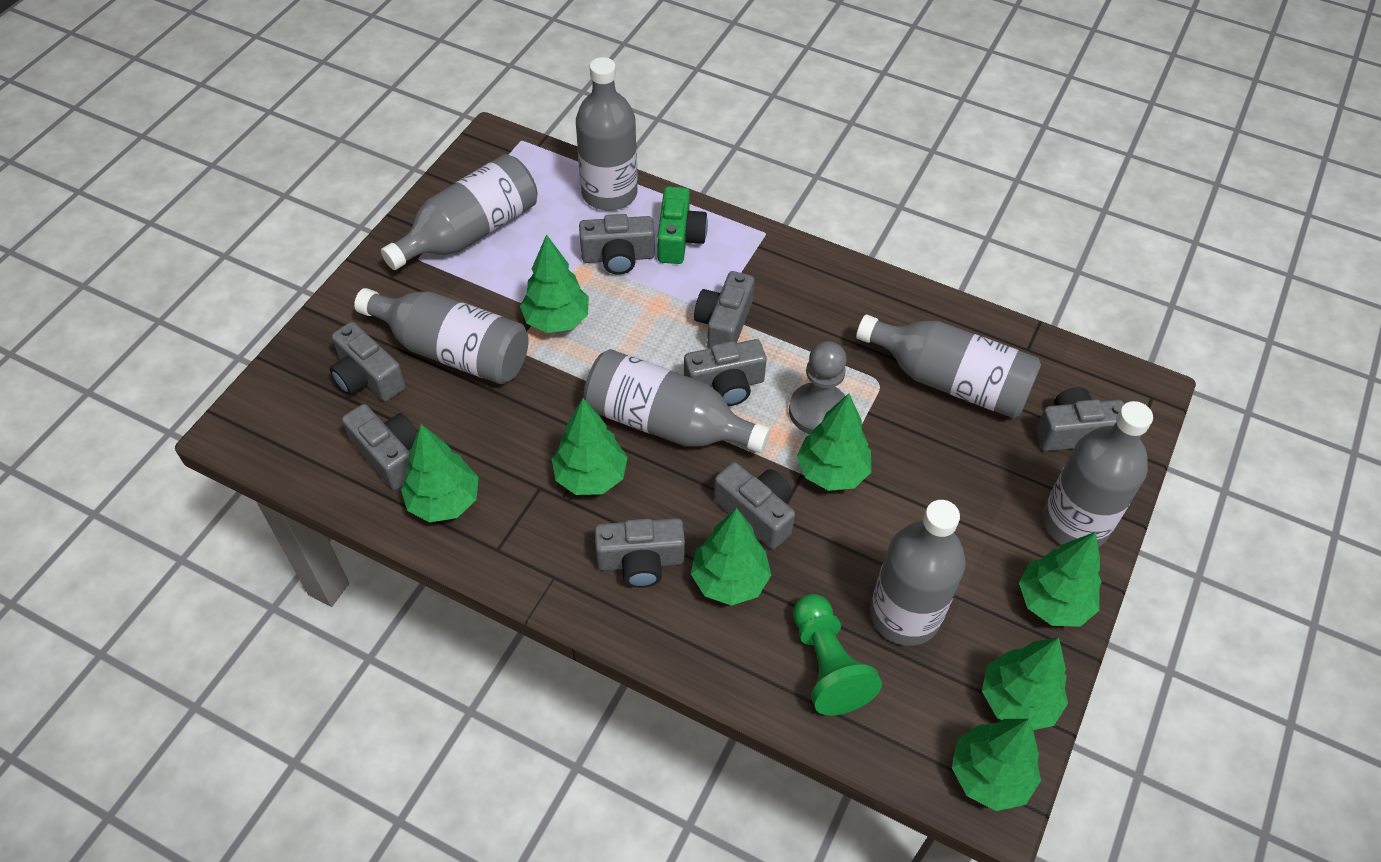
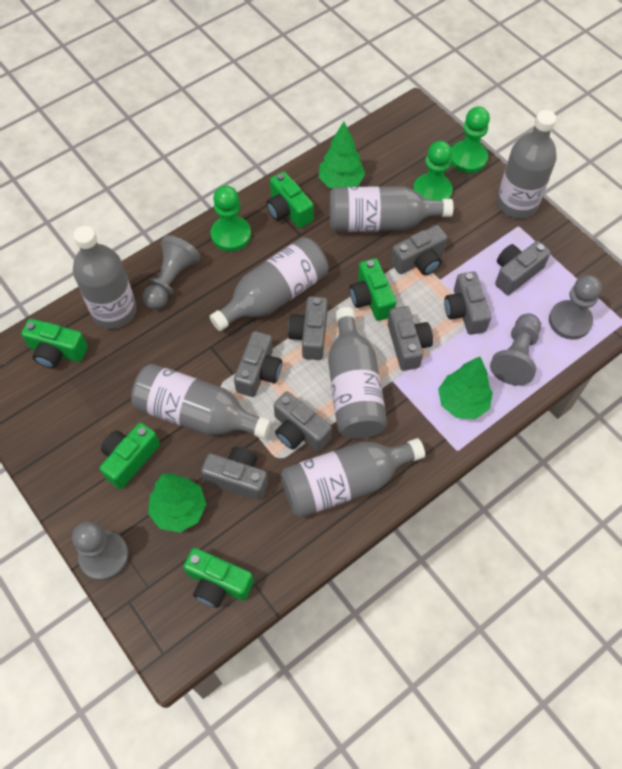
green camera: [657,186,708,264] = 1 -> [21,319,88,368] [100,423,160,489] [183,548,254,608] [266,171,314,228] [350,258,396,321] = 5
green pawn: [793,594,882,716] = 1 -> [211,185,251,251] [413,141,453,200] [451,106,490,173] = 3
green tree: [401,424,479,522] [520,234,589,333] [552,398,628,495] [691,508,771,606] [797,393,871,491] [952,719,1041,811] [982,637,1068,730] [1019,532,1102,627] = 8 -> [148,474,206,532] [319,122,365,188] [438,357,493,419] = 3
grey pawn: [789,341,847,435] = 1 -> [72,521,129,581] [142,235,201,309] [490,313,541,386] [549,275,602,340] = 4

